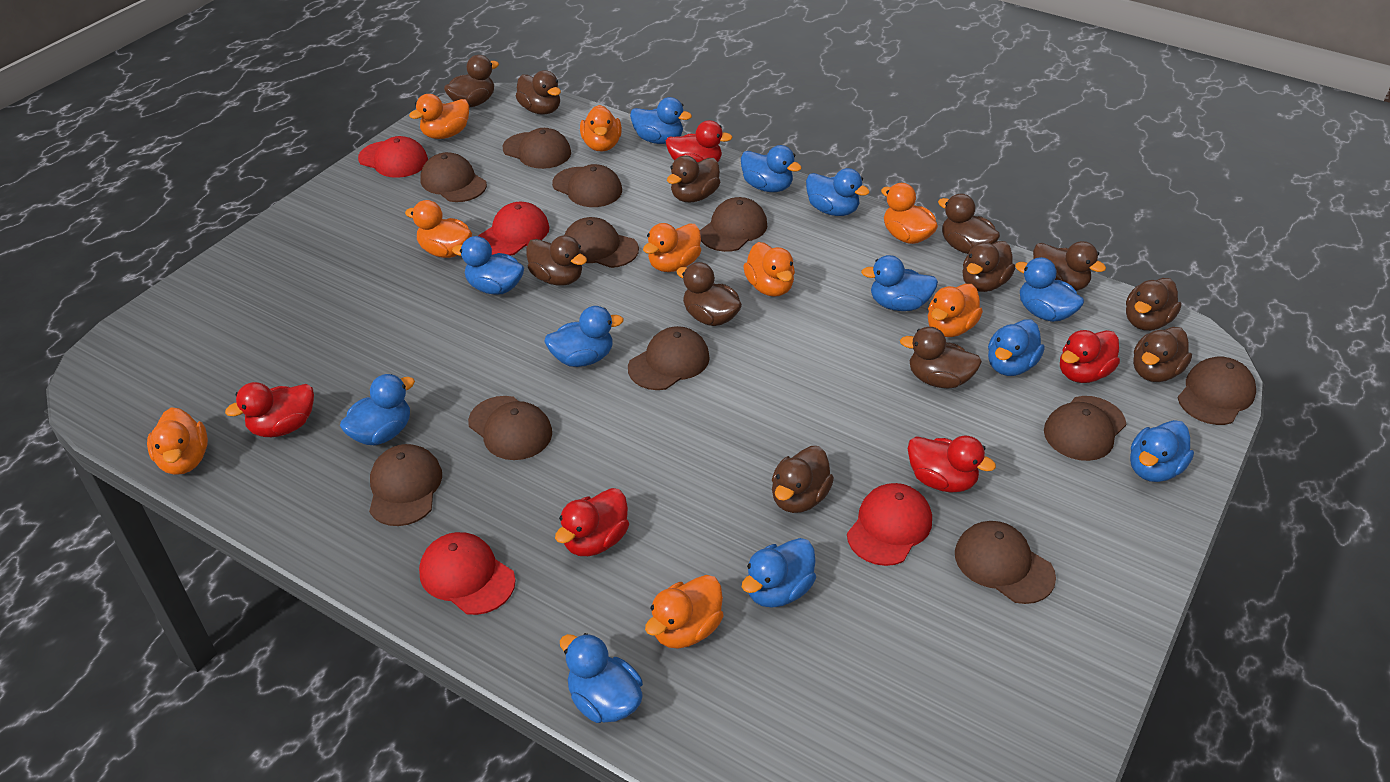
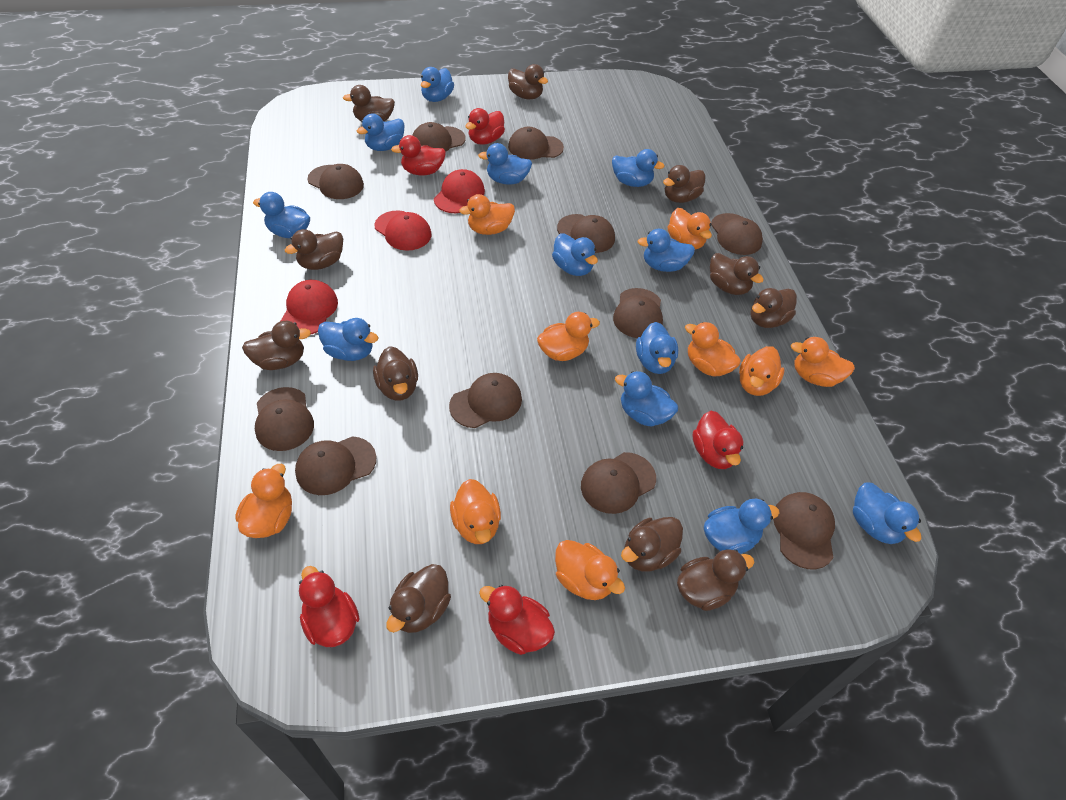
brown duck: [444,55,499,108] [516,70,561,115] [526,235,587,286] [667,155,720,202] [676,262,742,326] [772,446,834,513] [900,327,982,389] [938,194,1000,254] [962,241,1015,292] [1033,241,1106,291] [1126,278,1182,331] [1133,327,1192,382] = 12 -> [242,321,311,370] [285,229,343,270] [343,85,395,122] [373,346,418,401] [386,564,451,633] [508,64,548,100] [621,517,683,571] [663,165,706,203] [677,549,754,611] [710,253,764,295] [750,288,797,328] = 11
red cap: [358,136,428,178] [419,532,516,615] [478,202,549,256] [847,483,932,566] = 4 -> [281,280,338,335] [374,211,432,251] [434,169,485,213] = 3

